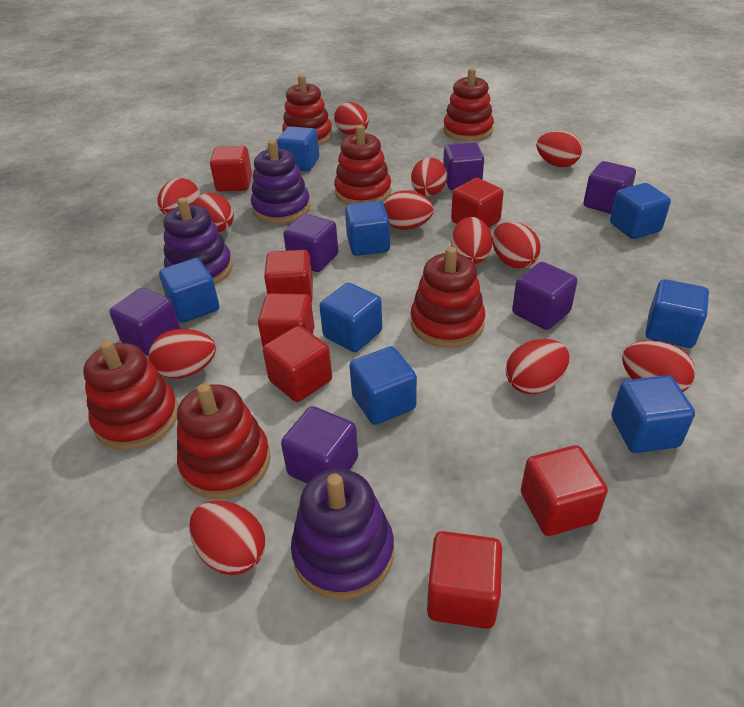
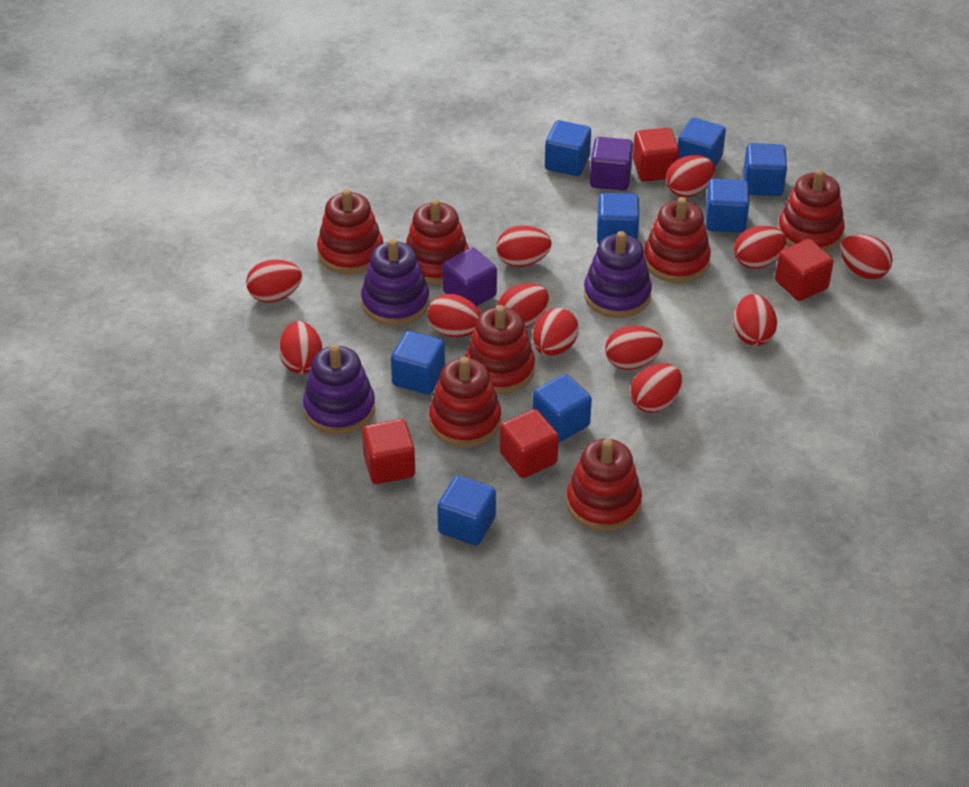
purple cube: [109,288,181,356] [281,406,358,484] [283,214,338,272] [443,142,484,190] [512,262,578,330] [583,161,636,214] = 6 -> [442,247,497,306] [590,137,633,191] = 2
red cube: [210,146,252,191] [258,293,314,347] [263,326,332,402] [264,250,313,303] [427,531,502,629] [451,178,504,228] [521,445,608,536] = 7 -> [362,419,415,484] [500,409,559,478] [633,128,679,182] [775,239,833,301] = 4
red stacking toy: [83,340,178,450] [177,383,271,499] [282,75,332,146] [334,125,391,205] [411,246,485,348] [443,68,494,141] = 6 -> [317,189,383,275] [406,199,469,285] [429,357,501,447] [465,305,535,394] [566,439,642,532] [644,197,711,283] [778,169,845,253] = 7

